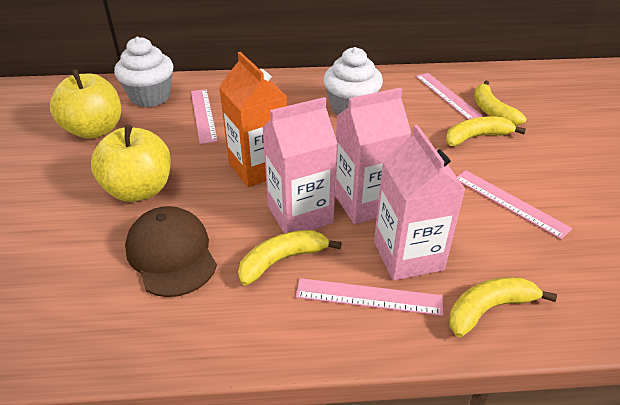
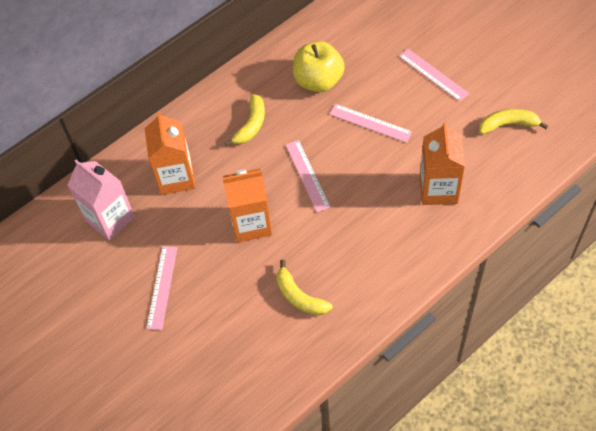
brown cap: [125,206,217,297] = 1 -> none = 0
orange carton: [219,52,287,187] = 1 -> [145,111,196,195] [223,168,272,243] [420,122,465,205] = 3
pink carton: [262,97,337,233] [335,87,411,224] [374,125,466,281] = 3 -> [67,160,135,241] = 1
white cupcake: [114,37,174,107] [323,47,383,115] = 2 -> none = 0
yellow apple: [50,69,121,139] [91,125,171,202] = 2 -> [293,41,345,92] = 1
yellow banana: [238,230,341,286] [446,117,526,146] [449,277,557,337] [474,81,527,126] = 4 -> [224,94,265,146] [277,260,333,315] [479,109,548,134] = 3

